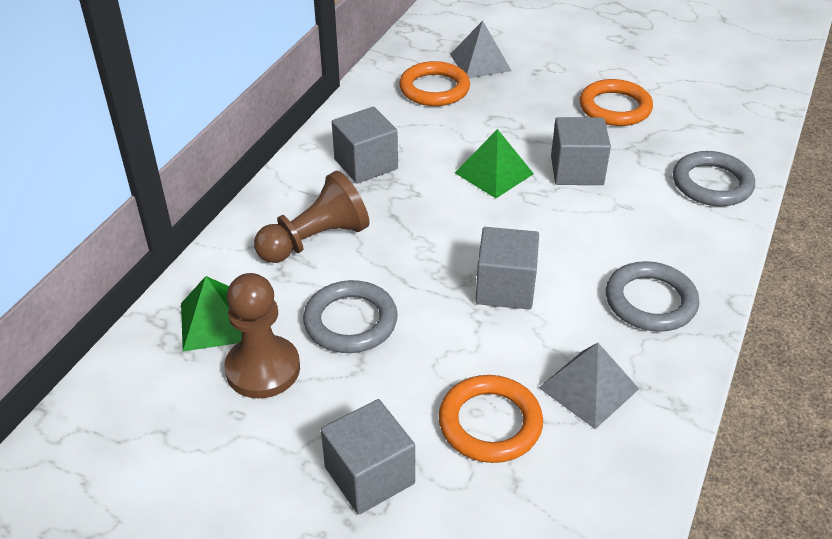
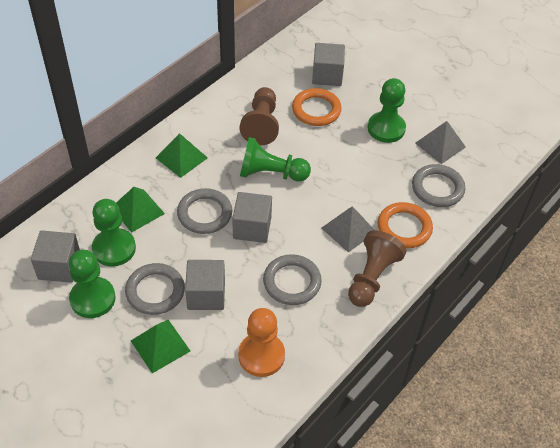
green pawn: none = 0 -> [69,250,116,318] [92,199,136,267] [240,137,311,181] [368,78,406,143] = 4
green pyramid: [181,276,242,352] [455,129,534,198] = 2 -> [116,187,165,233] [131,320,190,373] [156,133,208,178] = 3
grey ring: [303,280,398,353] [606,261,699,332] [673,151,755,206] = 3 -> [125,263,185,315] [177,188,232,234] [263,254,322,305] [412,164,465,207] = 4
orange pawn: none = 0 -> [238,308,285,377] = 1
orange ring: [399,61,470,106] [439,375,543,463] [579,79,653,126] = 3 -> [292,88,342,126] [378,202,433,248] = 2

